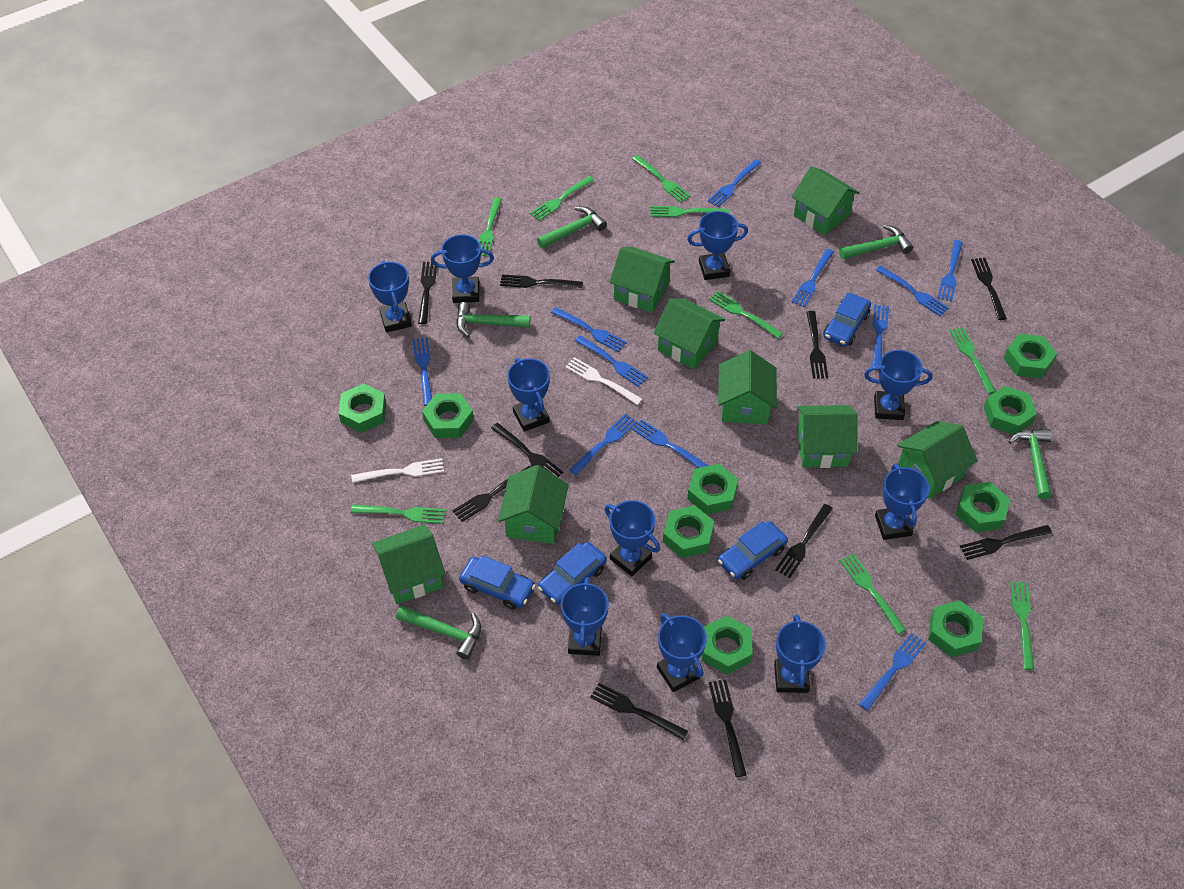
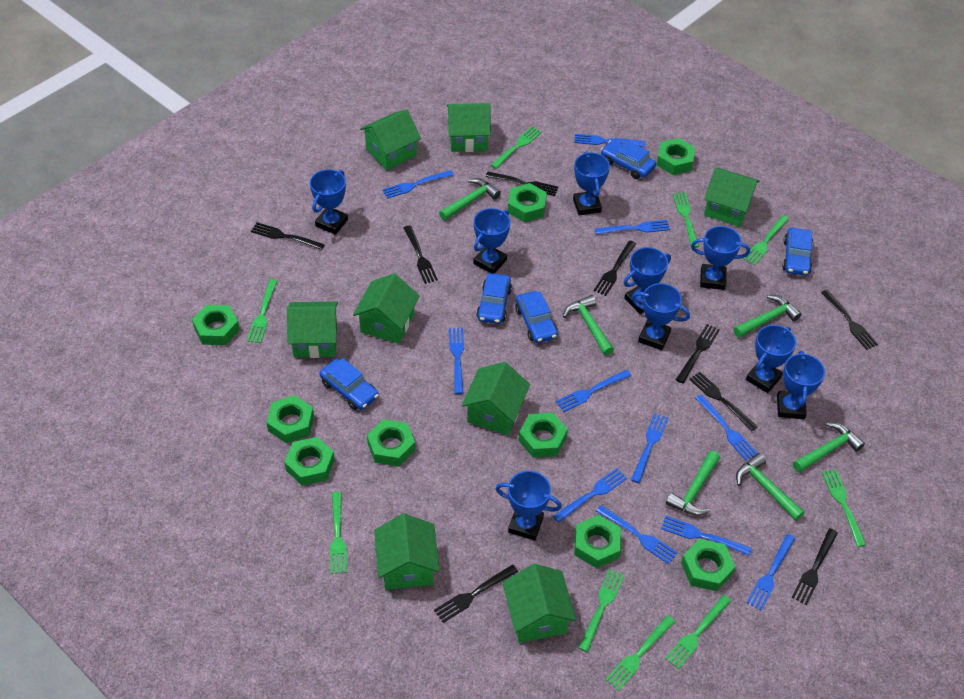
black fork: [418,262,437,324] [452,466,531,522] [491,423,563,477] [500,274,583,288] [590,683,688,740] [709,679,747,777] [775,504,833,578] [806,311,828,379] [960,525,1052,560] [971,258,1007,320] = 10 -> [251,222,325,250] [404,225,438,284] [434,564,518,623] [486,172,558,196] [594,241,636,296] [676,324,720,384] [689,372,758,431] [792,528,838,605] [821,290,878,350] = 9
blue car: [459,555,536,610] [538,542,607,605] [718,521,788,580] [824,293,871,346] = 4 -> [319,358,379,410] [476,273,512,324] [515,291,558,343] [601,140,656,179] [782,228,813,276] = 5
blue trophy: [368,261,412,332] [431,234,494,303] [507,358,550,432] [561,577,609,656] [604,500,660,576] [657,613,707,692] [687,211,748,280] [774,614,826,693] [864,350,932,420] [875,464,930,540] = 10 -> [310,169,348,235] [473,208,510,273] [495,471,562,541] [573,152,610,215] [624,247,671,314] [632,283,690,350] [691,226,750,290] [746,325,796,393] [777,351,825,419] = 9
green hammer: [396,606,481,660] [456,302,530,337] [537,206,607,249] [839,225,913,259] [1008,429,1052,499] = 5 -> [439,178,501,221] [563,295,614,356] [666,451,720,516] [734,295,802,338] [736,453,805,521] [793,422,865,473] = 6
white fork: [351,458,444,483] [565,357,643,405] = 2 -> none = 0

